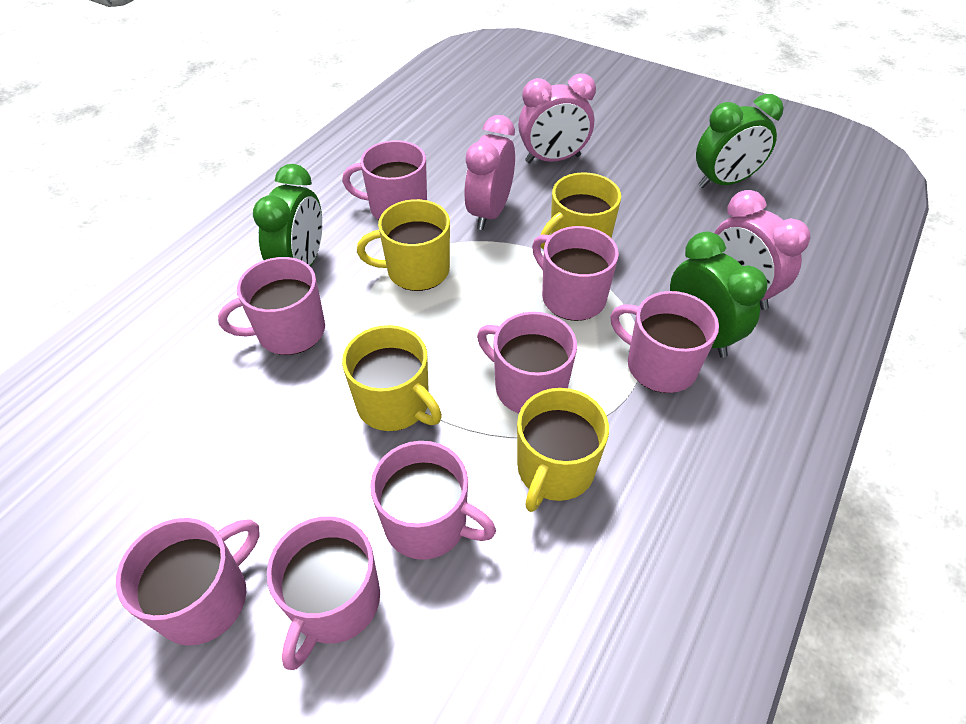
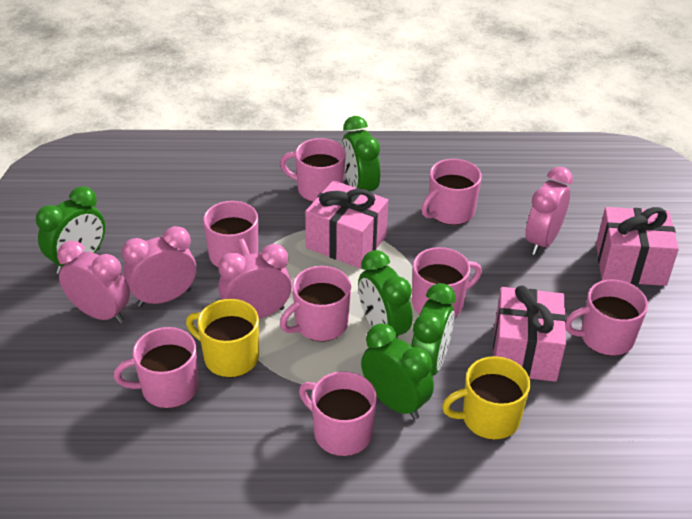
green clock: [253,164,322,267] [670,232,767,358] [696,94,784,188] = 3 -> [36,186,105,274] [342,116,380,191] [358,250,412,338] [361,324,434,420] [411,283,456,376] = 5
pink clock: [464,115,515,230] [518,73,596,163] [714,190,810,310] = 3 -> [57,241,130,323] [122,226,196,307] [218,244,292,319] [525,167,573,255] = 4
pink gift: none = 0 -> [305,180,388,269] [493,286,566,382] [596,207,679,286] = 3
yellow mug: [342,325,442,431] [357,199,450,291] [517,388,609,512] [541,172,621,250] = 4 -> [186,299,259,377] [442,356,530,440] = 2

